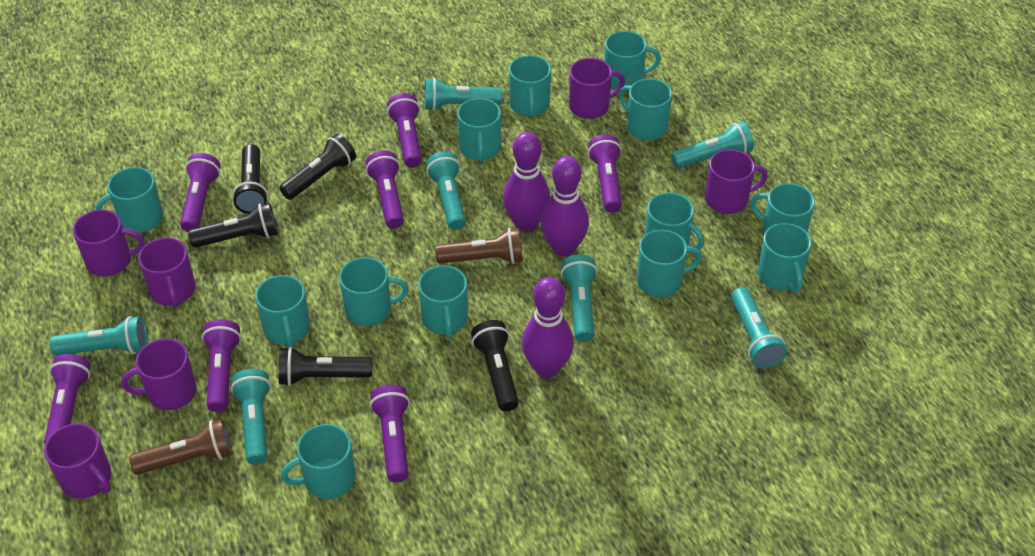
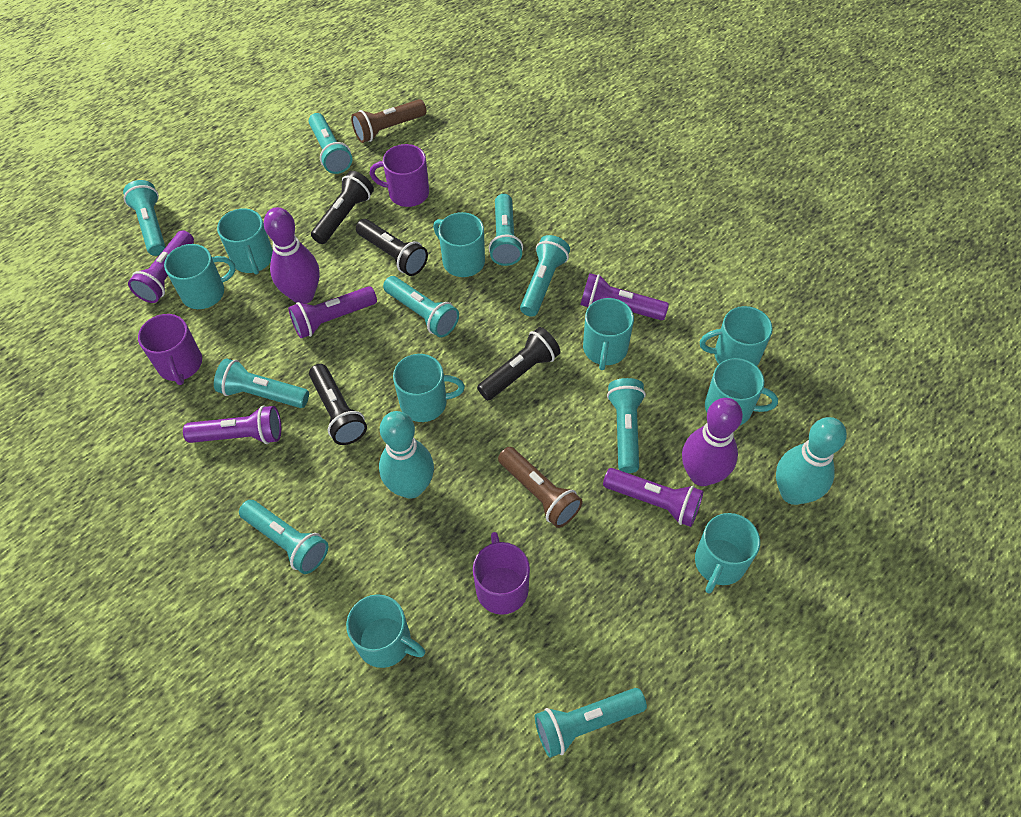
black flashlight: [188,203,278,248] [232,144,268,214] [279,347,372,386] [280,134,356,200] [471,320,519,411] = 5 -> [309,364,367,445] [311,171,374,244] [356,219,428,276] [477,327,561,400] = 4
purple bowling pin: [503,132,550,232] [522,277,574,378] [541,156,589,257] = 3 -> [264,207,320,304] [682,398,743,486] = 2
purple flashlight: [44,354,90,444] [180,153,220,232] [202,319,241,412] [366,150,404,229] [370,385,410,482] [387,93,422,168] [588,134,622,213] = 7 -> [128,230,194,303] [183,405,281,444] [288,286,377,338] [580,273,669,320] [603,468,704,527] = 5
purple mug: [44,423,111,498] [73,210,145,276] [121,339,197,410] [138,238,195,307] [569,58,625,119] [705,149,768,214] = 6 -> [138,314,202,385] [370,144,429,207] [473,532,530,615] = 3
turquoise bowling pin: none = 0 -> [379,411,434,499] [776,417,847,505] = 2
turquoise flashlight: [50,316,148,356] [231,369,271,465] [424,78,503,111] [426,152,466,230] [561,255,598,342] [671,121,754,168] [731,287,787,368] = 7 -> [123,180,165,256] [214,359,309,408] [239,500,328,574] [309,113,352,174] [383,276,459,337] [489,194,523,266] [520,235,570,317] [535,688,647,758] [607,378,646,473] = 9
turquoise mug: [96,167,163,232] [255,275,310,347] [281,424,355,499] [339,257,409,326] [418,265,468,338] [457,98,501,162] [509,55,551,117] [604,31,661,89] [619,78,672,140] [637,230,702,297] [645,192,704,250] [750,183,815,236] [758,223,812,293] = 13 -> [164,244,236,309] [217,208,273,275] [346,594,425,668] [393,354,465,422] [433,212,485,277] [583,298,634,370] [695,513,760,594] [700,306,773,366] [705,358,778,425] = 9

